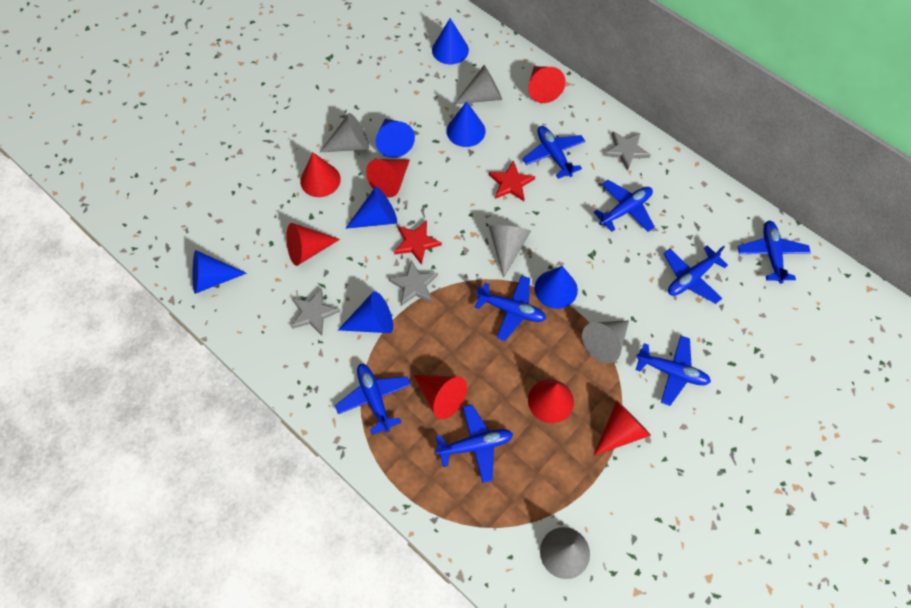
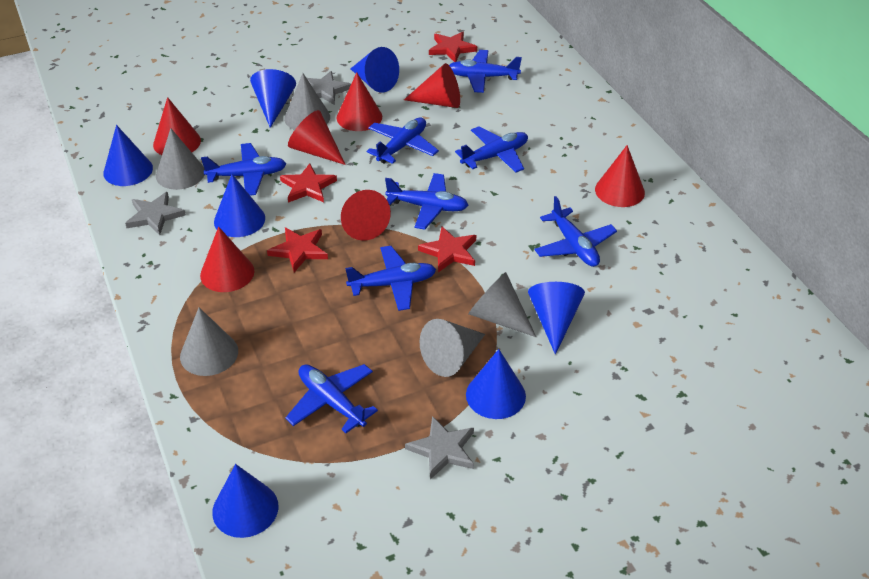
red star: [394,220,442,265] [489,160,535,201] = 2 -> [267,227,328,272] [280,163,337,203] [418,227,476,272] [429,32,477,62] = 4

